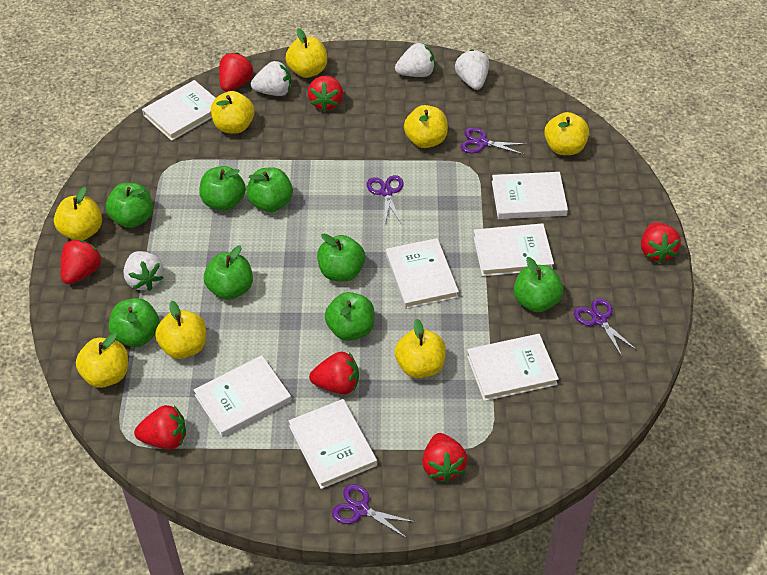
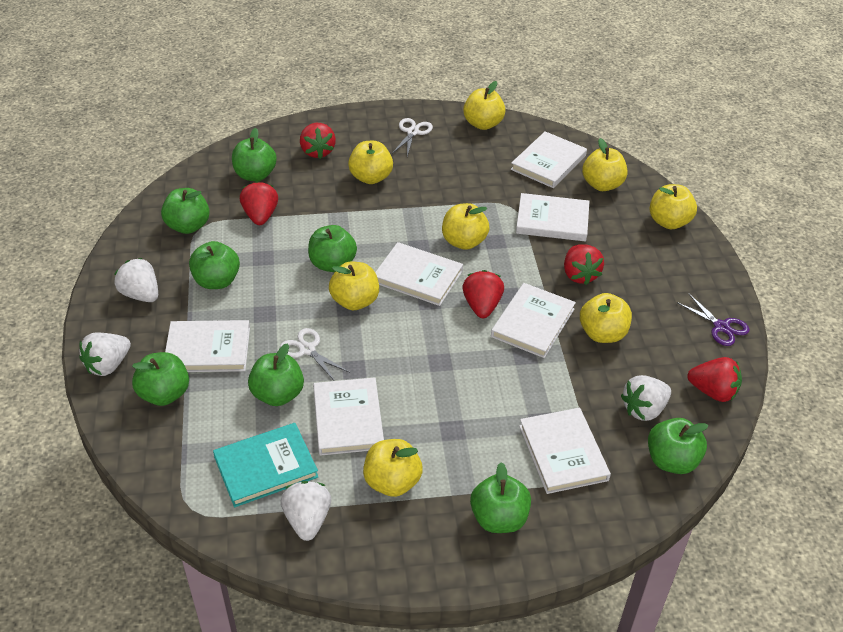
purple scissors: [332,484,415,538] [367,175,404,225] [461,127,525,155] [574,298,637,356] = 4 -> [676,294,750,346] = 1
red strawberry: [61,239,102,284] [134,405,186,450] [219,52,254,92] [308,75,343,111] [309,352,359,395] [422,433,467,482] [641,222,681,263] = 7 -> [240,181,278,225] [300,123,336,159] [463,270,504,318] [564,244,604,285] [687,357,742,402] = 5
turquoise book: none = 0 -> [213,423,319,507] = 1
white scissors: none = 0 -> [280,328,349,381] [392,118,433,156] = 2

